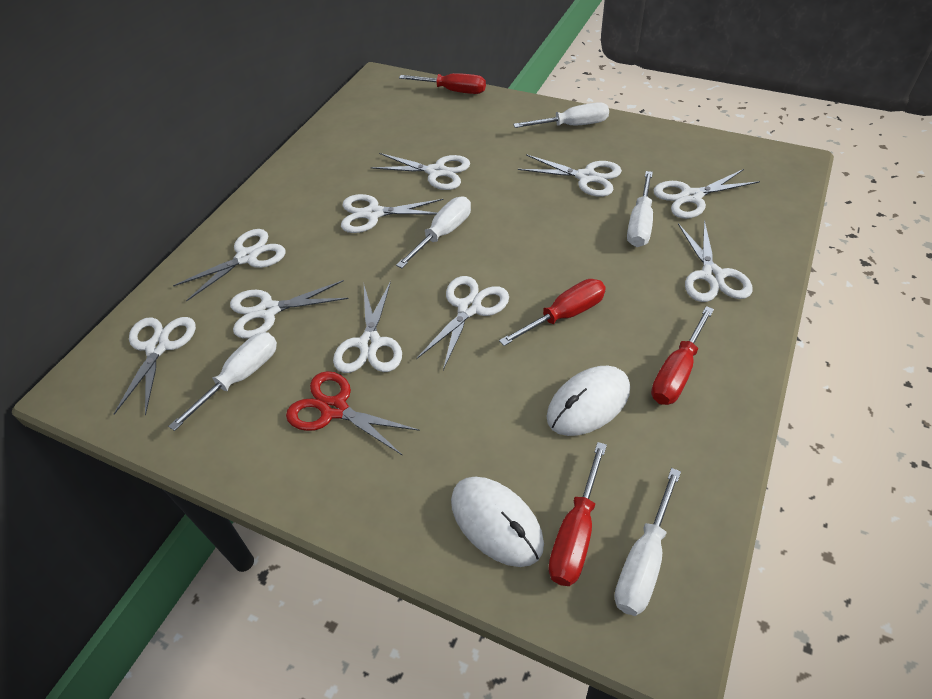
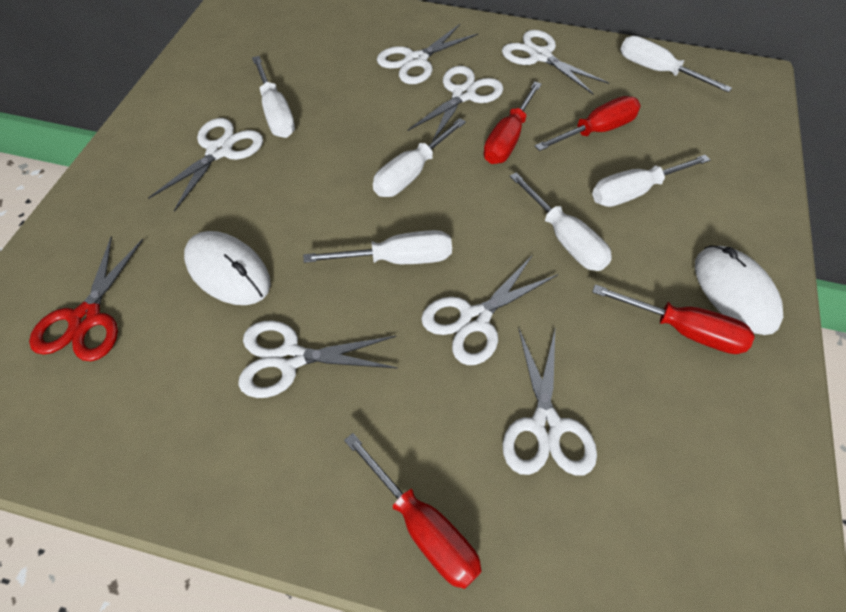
white scissors: [114,317,196,415] [173,229,286,302] [230,280,349,339] [333,281,402,373] [341,194,444,233] [370,153,470,190] [416,276,509,370] [518,154,622,197] [653,169,760,219] [678,220,753,302] = 10 -> [148,118,263,212] [238,320,398,398] [377,24,478,84] [407,66,503,142] [421,255,558,365] [502,30,609,94] [502,328,597,476] = 7
white screwdriver: [168,332,277,431] [396,197,471,268] [513,102,609,128] [614,468,681,616] [627,171,653,247] = 5 -> [252,56,295,138] [303,230,452,264] [373,118,466,197] [510,172,612,271] [592,155,710,207] [620,36,732,93] = 6

